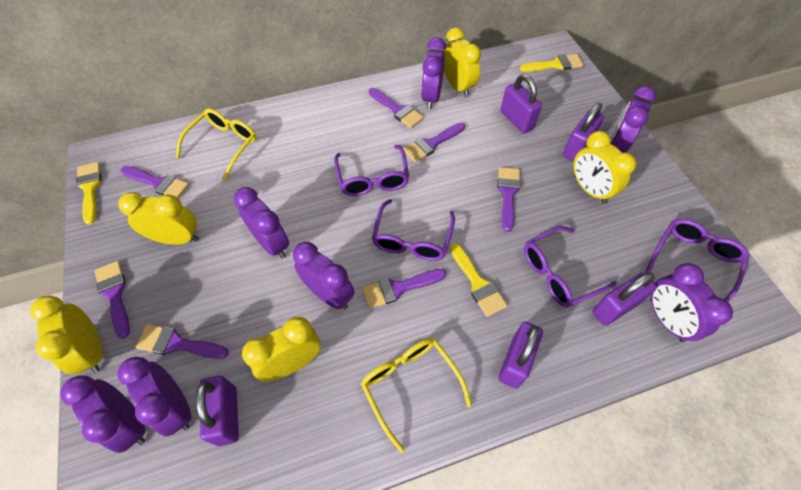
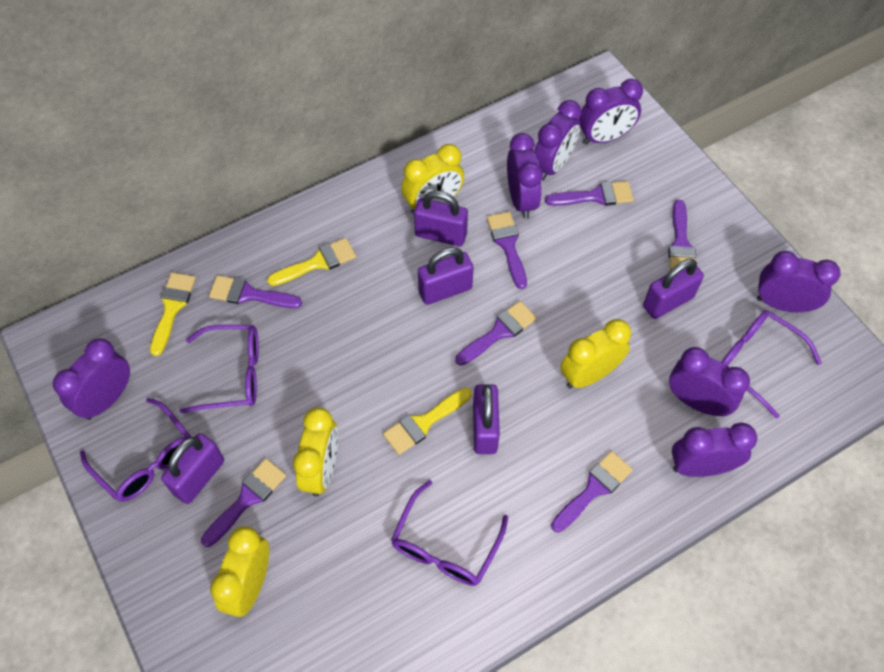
yellow clock: [30,296,102,374] [119,192,199,245] [242,317,321,382] [443,28,481,97] [573,131,637,204] = 5 -> [210,526,269,617] [293,407,338,496] [401,144,464,214] [560,319,631,388] = 4
yellow glasses: [176,109,256,180] [361,338,472,453] = 2 -> none = 0

